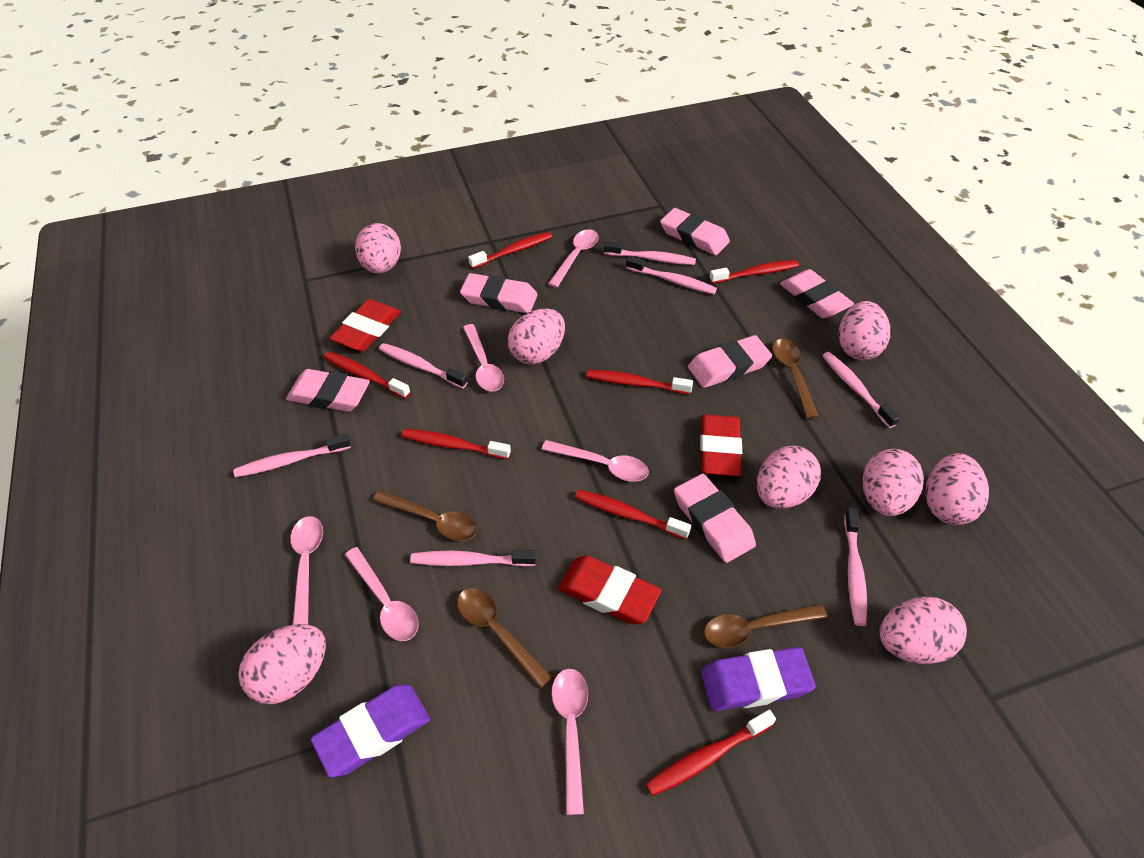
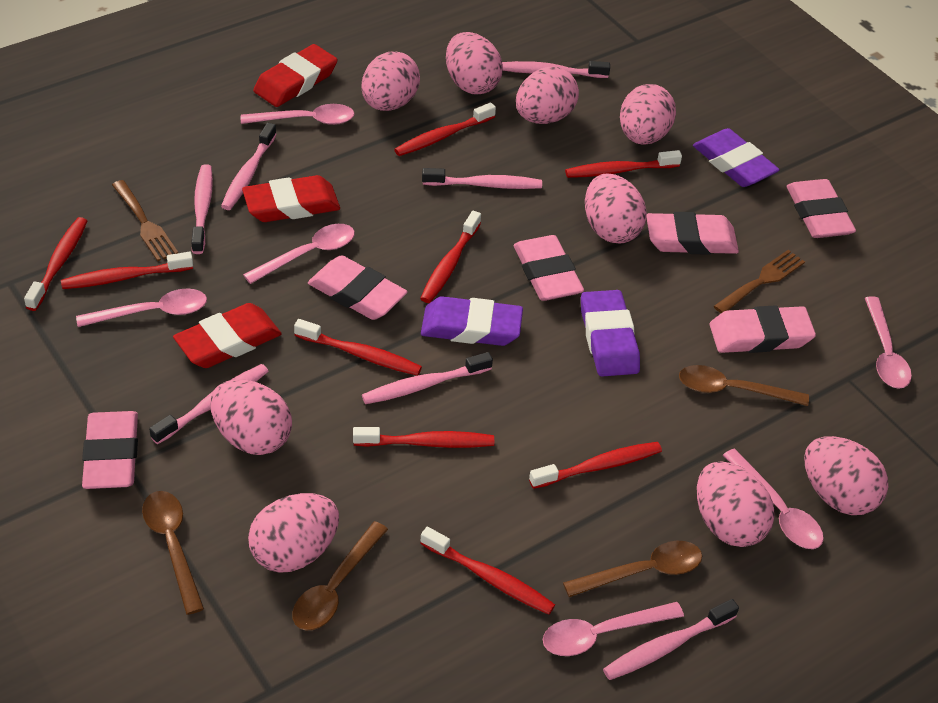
brown fork: none = 0 -> [112,180,178,261] [714,250,805,313] = 2
pink egg: [238,624,326,704] [355,223,401,274] [508,308,565,364] [757,446,821,509] [839,301,890,360] [863,449,924,516] [879,596,967,664] [925,453,989,525] = 8 -> [210,379,292,455] [248,493,339,573] [361,51,420,111] [446,32,503,95] [516,66,579,124] [585,173,647,243] [620,84,676,145] [697,461,775,547] [804,436,888,515] = 9
purple eraser: [311,684,430,777] [701,647,816,711] = 2 -> [421,296,523,346] [581,290,640,377] [693,128,780,187] = 3
red toothbrush: [324,352,411,399] [401,429,511,459] [468,232,552,269] [575,490,691,539] [586,370,693,394] [646,710,776,796] [709,260,799,284] = 7 -> [24,217,87,311] [61,252,193,289] [294,319,422,376] [353,427,494,448] [394,103,496,156] [420,211,481,303] [420,527,555,615] [529,442,662,489] [565,150,682,178] = 9

